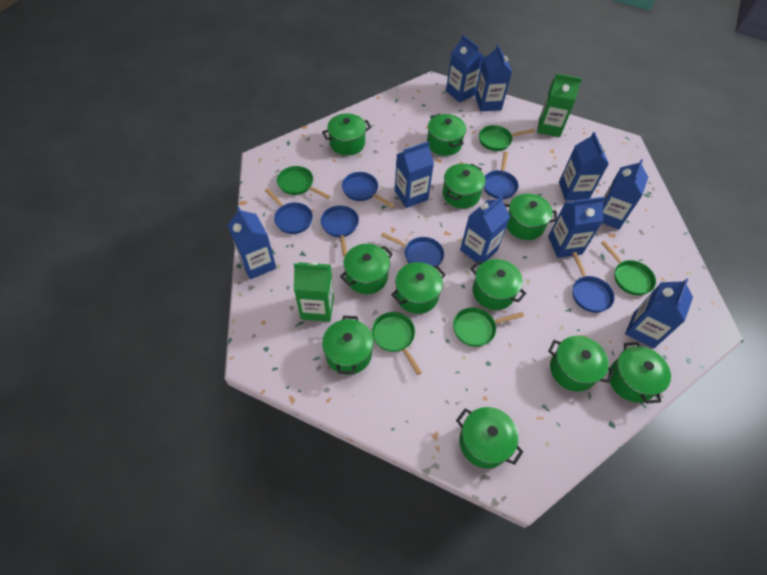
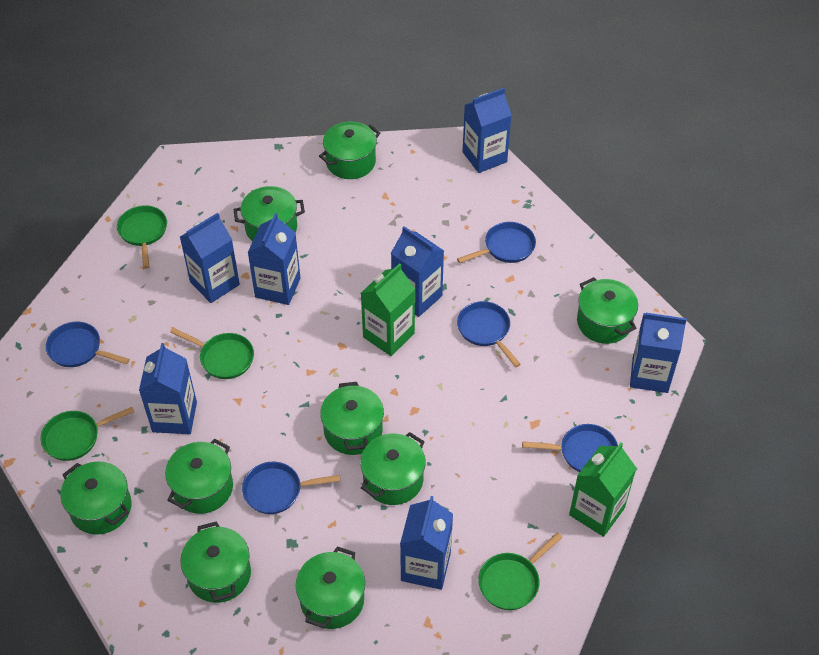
blue carton: [227,207,276,279] [395,141,434,208] [446,35,484,103] [460,196,510,265] [475,44,512,112] [548,197,605,258] [559,132,609,201] [602,159,648,230] [625,278,693,348] = 9 -> [139,343,197,434] [180,213,240,303] [247,213,300,305] [391,226,444,317] [400,496,453,590] [462,88,512,173] [630,313,687,393] = 7
blue pan: [265,188,313,234] [321,205,359,257] [342,172,394,208] [381,233,444,267] [484,152,518,199] [572,252,615,313] = 6 -> [46,322,130,367] [242,462,341,514] [457,222,536,263] [457,301,521,367] [522,424,618,472] = 5
green pan: [277,166,330,199] [372,312,422,375] [453,307,524,347] [479,125,535,151] [601,241,656,295] = 5 -> [40,407,134,461] [117,205,167,269] [170,328,254,379] [478,532,563,610] = 4
green pot: [322,113,371,155] [322,316,374,375] [340,244,393,294] [391,262,446,314] [427,114,466,156] [443,163,486,208] [456,407,524,468] [471,259,526,310] [504,193,557,240] [548,336,614,392] [609,342,671,404] = 11 -> [61,462,131,535] [165,439,233,514] [180,521,251,603] [234,186,305,241] [296,547,365,629] [319,122,380,179] [320,382,384,455] [360,432,426,505] [577,277,638,344] = 9

